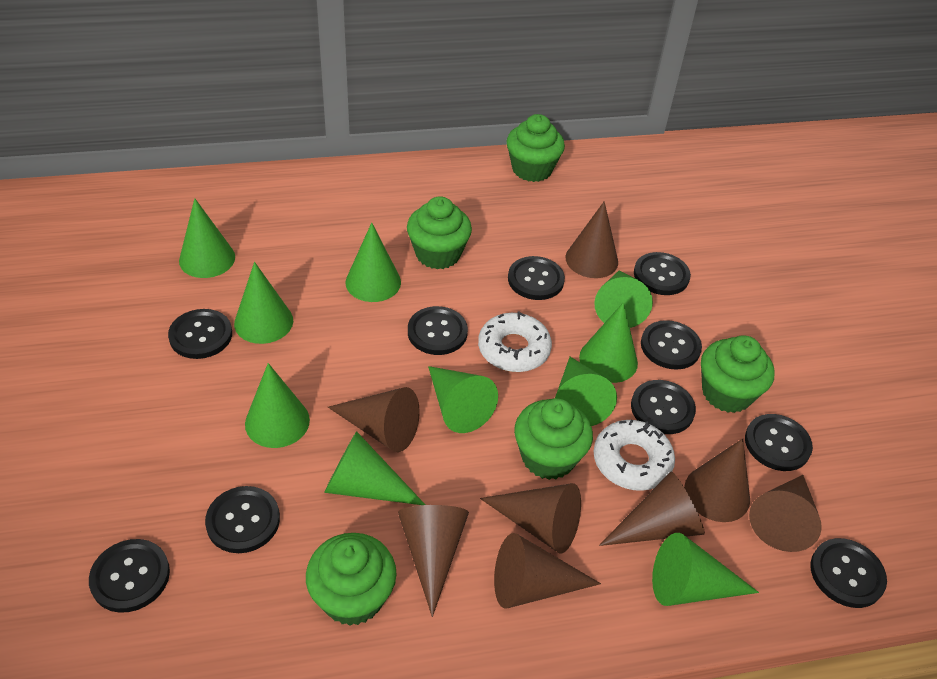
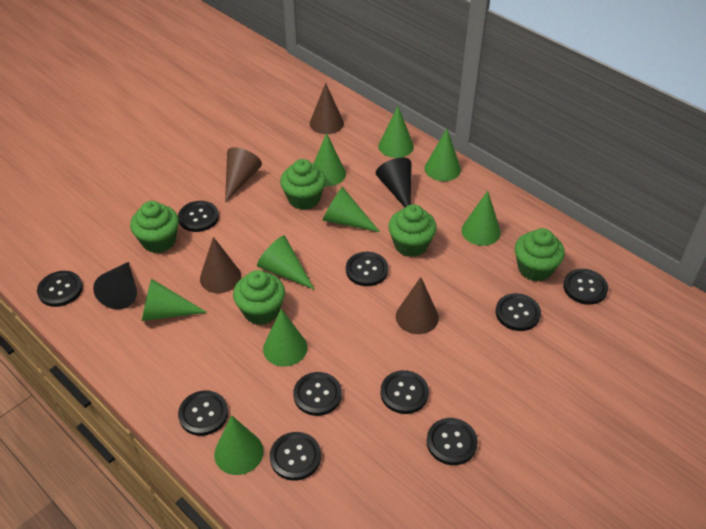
black cone: none = 0 -> [93,262,137,309] [376,157,411,207] = 2
brown cone: [328,387,420,452] [398,505,469,617] [480,483,581,554] [494,533,601,608] [566,201,618,278] [599,472,705,546] [684,438,750,522] [749,475,822,552] = 8 -> [200,237,241,293] [225,147,262,203] [310,83,344,134] [396,277,439,334] = 4
green cone: [179,198,235,278] [234,262,293,344] [245,363,310,448] [324,431,425,505] [346,223,401,302] [428,366,498,433] [555,357,617,426] [579,302,638,383] [594,270,653,328] [652,533,759,606] = 10 -> [142,279,207,321] [214,415,264,475] [257,235,315,290] [263,308,308,367] [313,133,346,186] [323,187,380,232] [378,106,414,158] [425,129,461,181] [461,191,501,246] = 9
white donut: [478,311,552,372] [593,419,675,491] = 2 -> none = 0

